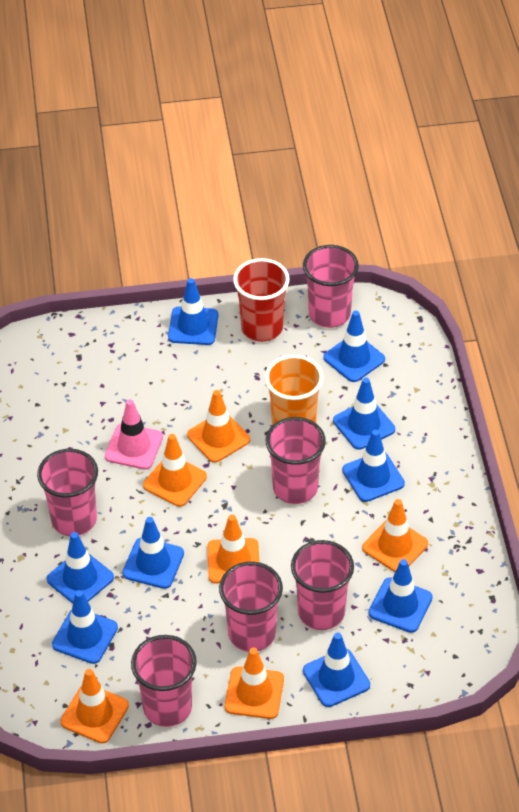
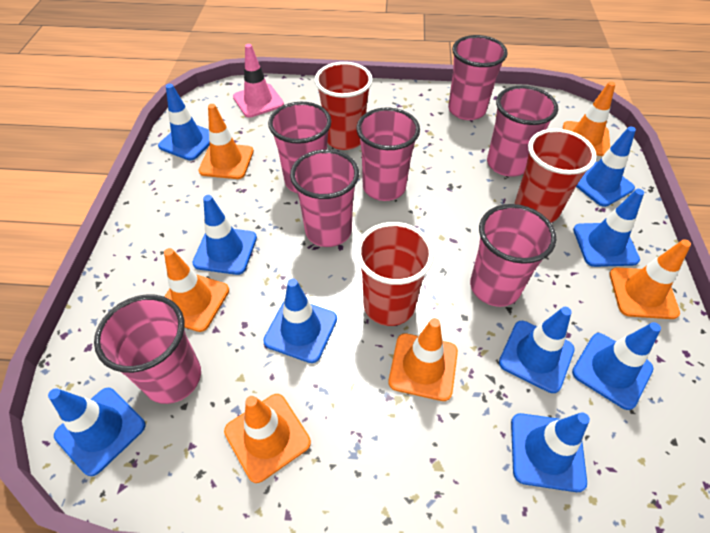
orange cup: [265,355,323,426] = 1 -> none = 0
pink cup: [37,449,98,536] [131,635,197,727] [219,562,283,652] [266,417,326,504] [291,540,354,630] [303,245,359,328] = 6 -> [94,294,201,404] [268,102,331,193] [290,149,359,247] [356,108,420,201] [448,35,508,120] [470,204,556,307] [487,86,558,177] = 7
red cup: [233,258,290,342] = 1 -> [315,62,373,150] [356,222,434,326] [515,128,597,223] = 3

